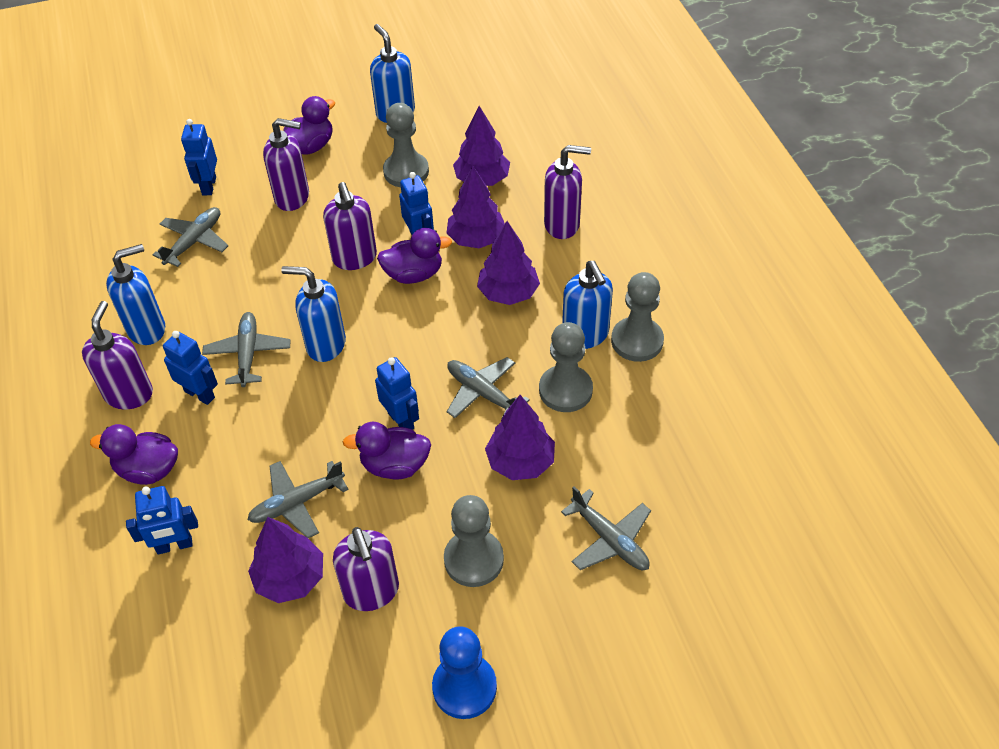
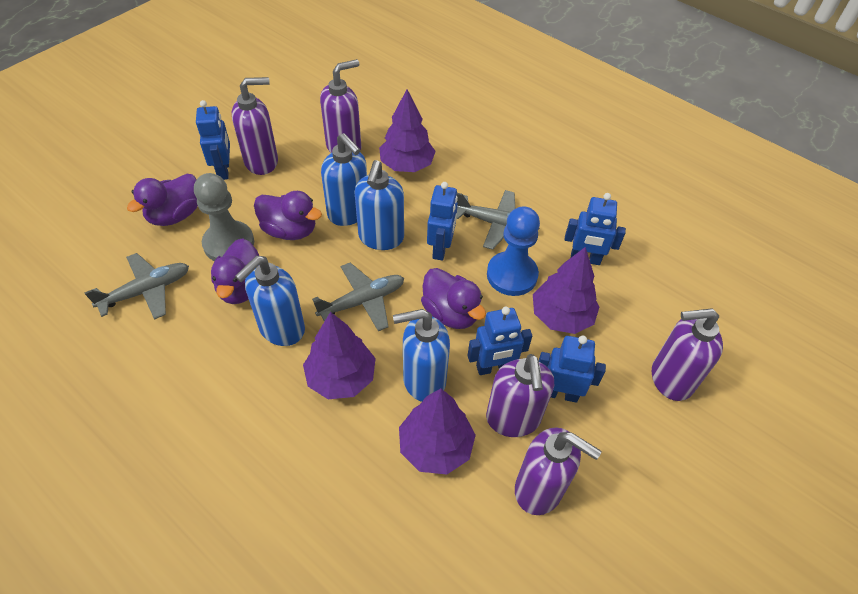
grey pawn: [383,103,429,187] [444,495,504,587] [539,322,593,412] [611,272,664,362] = 4 -> [194,173,254,261] = 1
grey plane: [152,207,228,267] [202,312,291,387] [247,461,349,538] [447,357,530,420] [561,486,651,570] = 5 -> [84,253,189,320] [312,262,404,331] [456,190,540,250] = 3
purple tree: [248,517,323,603] [447,166,505,248] [453,106,510,186] [477,221,540,305] [485,395,555,480] = 5 -> [303,312,376,399] [379,89,436,172] [399,389,476,474] [533,247,600,334] = 4

